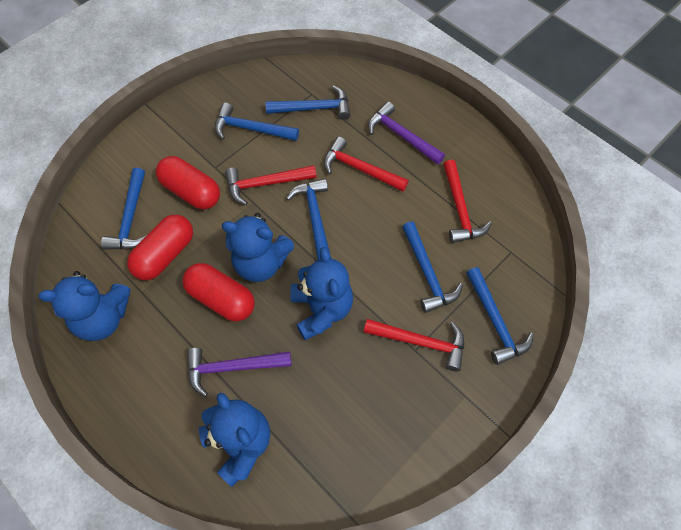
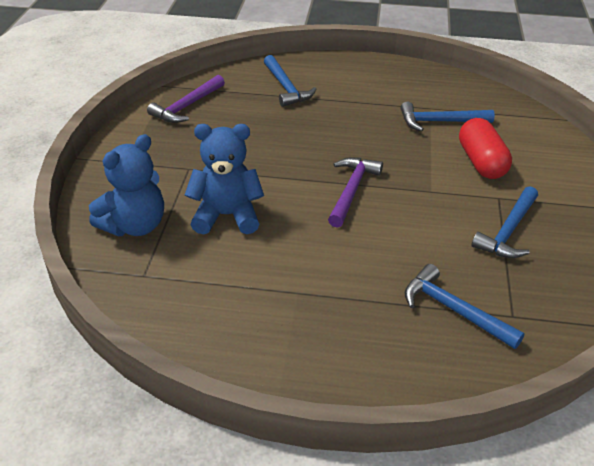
blue hammer: [101,168,147,250] [215,103,299,141] [265,85,350,120] [286,178,332,260] [402,222,463,313] [466,267,534,365] = 6 -> [264,55,316,107] [400,102,495,131] [405,264,525,349] [472,186,538,258] = 4
blue teddy bear: [38,271,131,341] [199,393,270,487] [222,213,294,282] [291,247,353,340] = 4 -> [89,134,164,236] [185,124,264,234] = 2
red capsule: [127,215,193,280] [156,156,220,210] [182,263,255,321] = 3 -> [459,118,512,179] = 1
red hammer: [225,165,317,205] [324,137,409,192] [364,319,464,371] [443,160,492,243] = 4 -> none = 0

